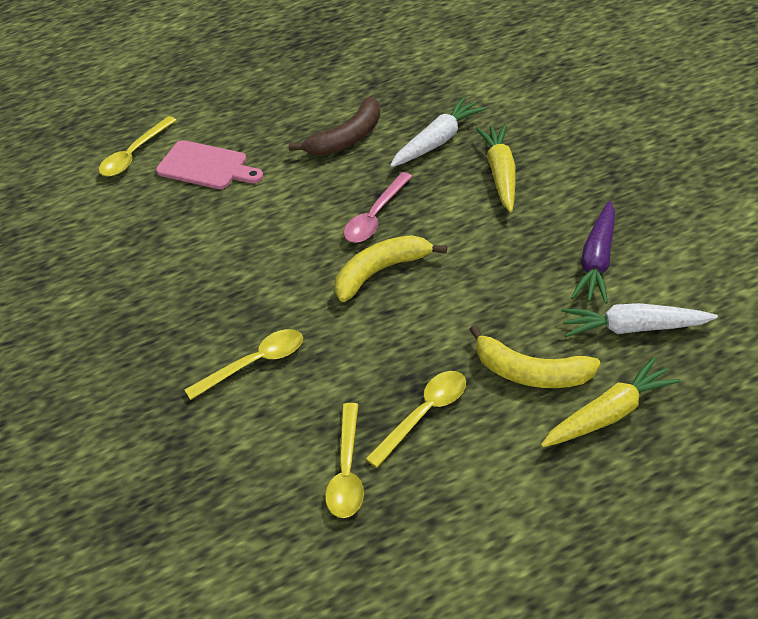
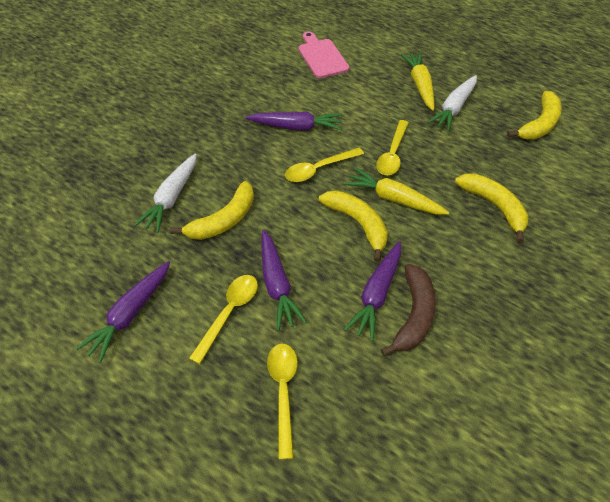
pink spoon: [344,172,413,243] = 1 -> none = 0
purple carrot: [571,201,615,304] = 1 -> [76,261,170,363] [246,112,342,131] [261,230,307,331] [344,241,401,341] = 4
yellow banana: [335,235,447,302] [469,325,600,388] = 2 -> [170,181,254,240] [319,190,388,262] [455,173,529,243] [507,91,562,139] = 4

